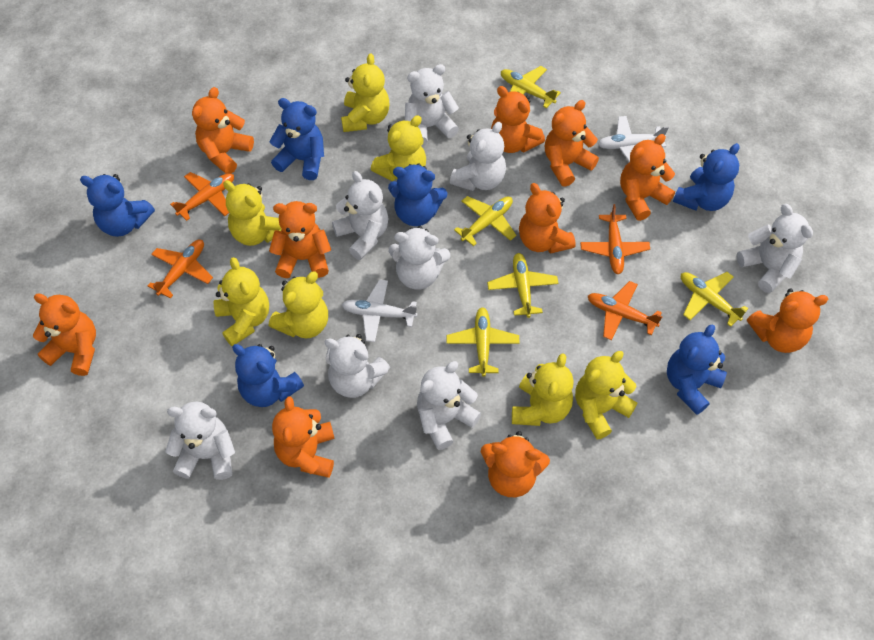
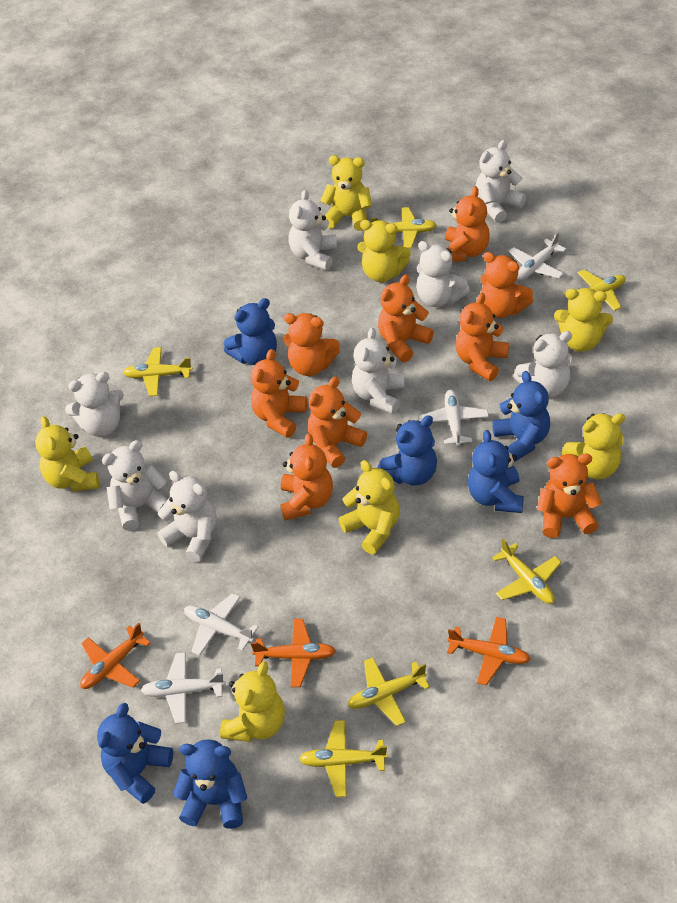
orange plane: [148,240,213,298] [170,172,234,221] [580,204,650,275] [588,281,663,340] = 4 -> [80,623,151,689] [251,619,336,687] [447,617,531,686] = 3
orange teddy bear: [33,293,96,376] [192,87,254,174] [269,201,331,278] [272,396,335,478] [481,431,550,497] [491,86,545,153] [519,183,575,254] [545,100,599,187] [620,134,675,221] [747,288,828,353] = 10 -> [251,349,307,438] [280,433,333,521] [283,313,340,376] [308,376,367,468] [378,274,434,362] [445,186,490,262] [456,293,509,381] [480,252,534,318] [537,453,602,538] = 9
white plane: [342,279,417,342] [598,116,669,162] = 2 -> [141,652,225,724] [184,593,259,656] [419,390,489,447] [509,232,566,280] = 4
yellow plane: [446,307,520,377] [454,196,516,246] [487,253,559,318] [501,66,561,108] [681,272,748,327] = 5 -> [122,347,193,396] [299,720,388,797] [348,657,430,726] [372,207,437,248] [492,538,562,604] [564,270,626,311] = 6

